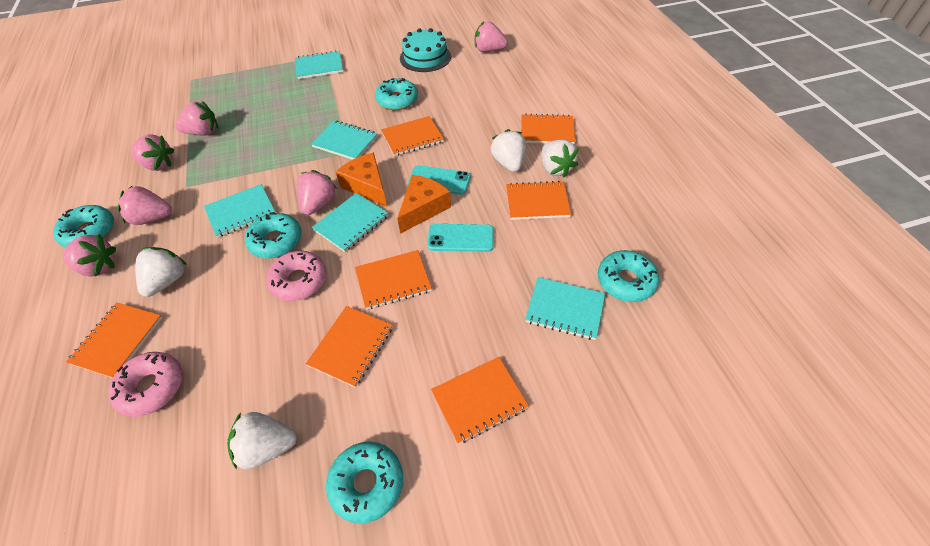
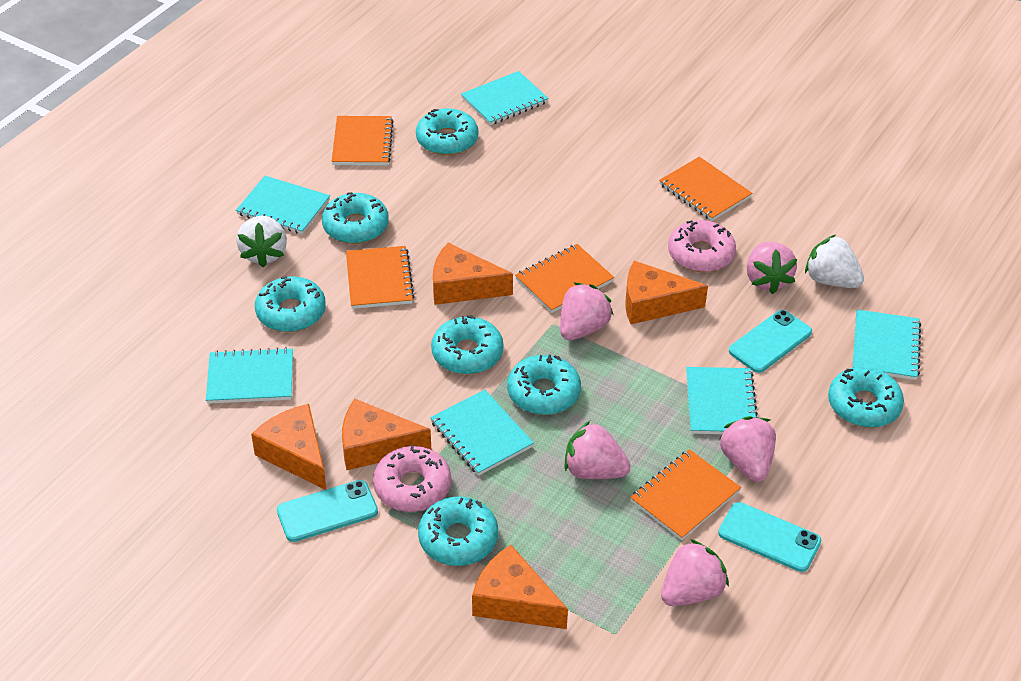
orange cheese: [336,153,387,207] [397,175,451,234] = 2 -> [251,404,326,490] [342,399,431,470] [433,243,513,305] [472,545,568,629] [625,261,708,324] = 5
orange notebook: [66,303,162,378] [306,306,393,388] [355,250,432,310] [381,116,444,156] [431,357,529,444] [506,181,571,220] [521,114,575,144] = 7 -> [332,116,394,165] [346,246,415,309] [515,244,614,313] [630,449,741,540] [659,157,752,221] = 5
pink strawberry: [63,235,116,277] [118,186,172,225] [131,134,174,171] [175,101,218,135] [297,170,337,215] [475,21,508,52] = 6 -> [560,283,614,340] [564,421,630,479] [661,539,729,606] [719,416,776,482] [747,242,797,294] = 5
turquoise cake: [400,28,451,72] = 1 -> none = 0
turquoise donut: [53,205,114,248] [245,212,302,259] [326,442,403,524] [375,78,418,110] [598,250,659,302] = 5 -> [255,276,326,332] [322,192,389,244] [416,108,479,155] [418,497,498,566] [431,315,503,374] [507,355,581,415] [828,367,904,428] = 7
turquoise notebook: [204,184,275,238] [295,50,343,79] [311,121,378,160] [312,193,388,252] [525,277,605,340] = 5 -> [206,347,293,404] [236,176,330,234] [430,390,534,476] [461,71,549,125] [686,367,758,434] [852,310,921,380] = 6
turquoise phone: [408,165,471,195] [427,224,494,252] = 2 -> [277,480,378,542] [718,502,821,572] [729,310,812,373] = 3
white strawberry: [135,247,187,297] [227,412,297,470] [490,129,526,172] [542,139,579,177] = 4 -> [236,216,287,268] [805,235,864,288] = 2

